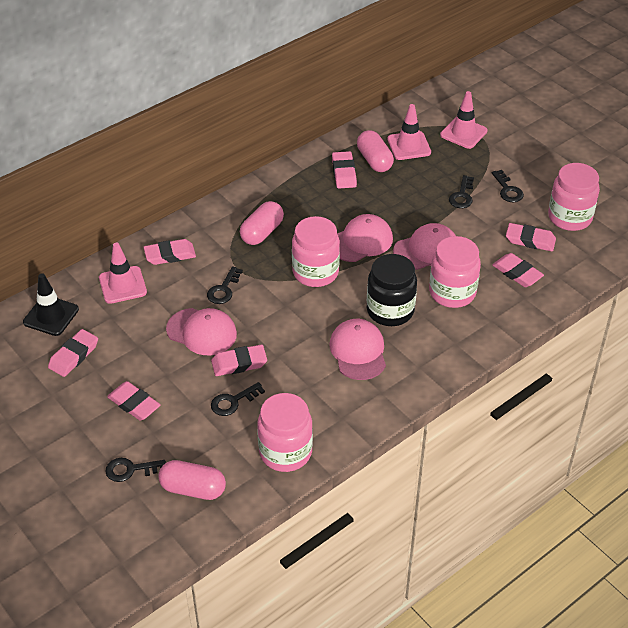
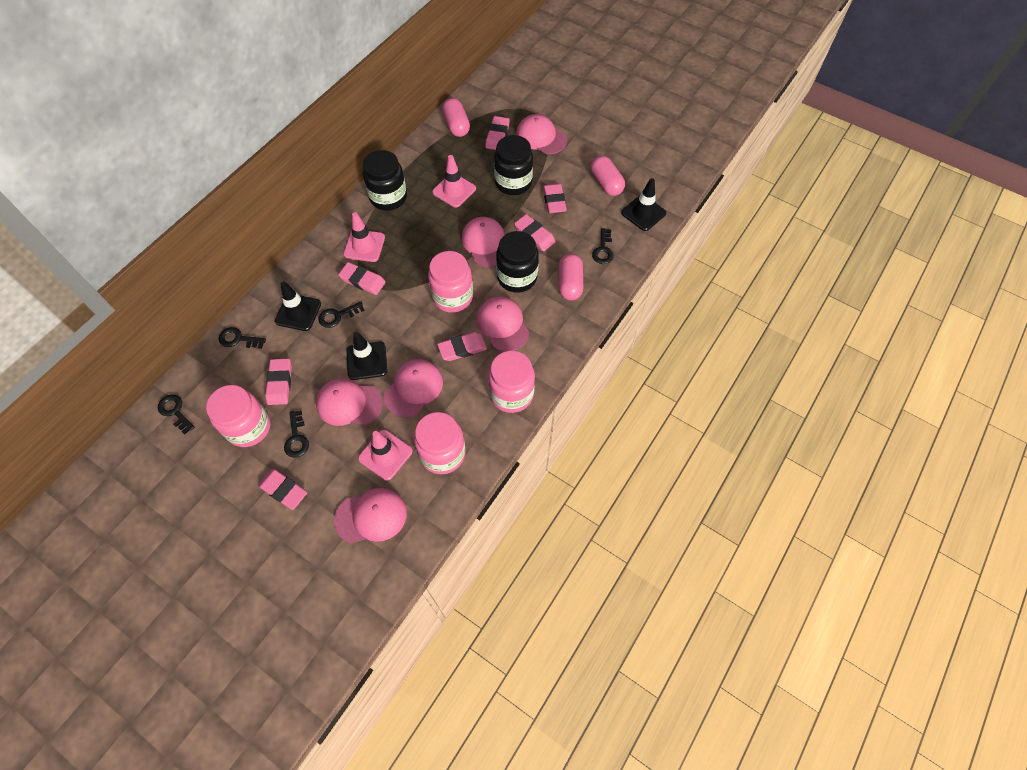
black jar: [367,254,417,326] = 1 -> [363,150,407,211] [494,135,533,195] [496,231,539,293] = 3
black traffic cone: [23,273,79,336] = 1 -> [275,281,321,331] [346,332,388,380] [621,178,666,231] = 3
pink cap: [166,308,237,355] [329,319,386,380] [337,214,393,262] [393,223,456,270] = 4 -> [316,379,383,426] [334,488,407,543] [384,359,443,418] [462,217,505,267] [477,296,529,352] [516,114,567,154] = 6

